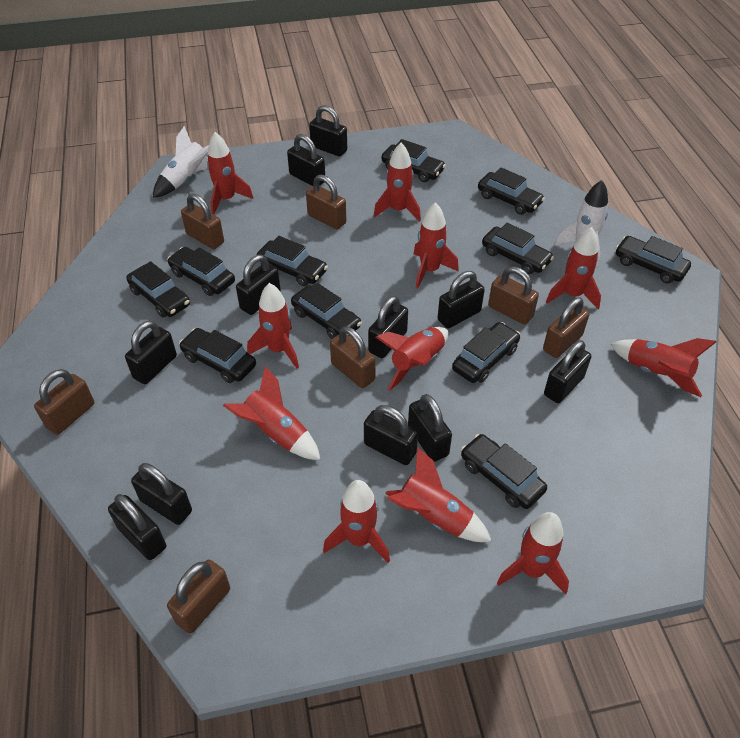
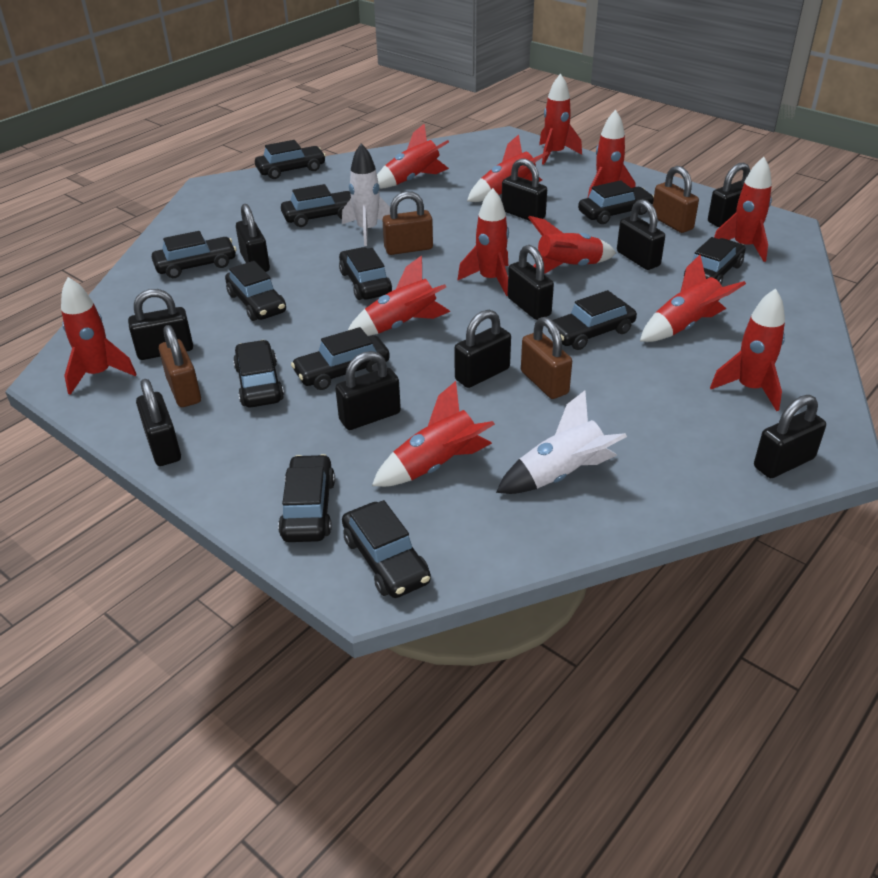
black car: [126,261,190,318] [167,247,235,296] [179,328,256,383] [257,236,328,286] [291,283,362,339] [381,139,446,182] [452,322,520,383] [461,434,547,509] [478,167,545,215] [482,223,554,274] [615,236,691,283] = 11 -> [152,231,236,278] [225,261,286,321] [233,340,284,407] [255,140,326,179] [278,454,335,542] [281,184,351,227] [291,327,390,390] [339,247,392,300] [342,500,431,598] [548,290,637,350] [578,180,654,224] [684,237,746,285] = 12
black padlock: [108,494,166,560] [125,320,177,384] [131,463,192,525] [236,255,281,315] [287,134,325,186] [309,105,347,156] [364,405,418,465] [368,296,408,358] [408,394,452,462] [438,271,485,329] [544,340,591,403] = 11 -> [128,289,193,360] [136,379,181,466] [236,204,270,272] [335,351,401,430] [454,310,511,388] [502,158,547,221] [508,245,554,320] [617,199,665,270] [708,163,750,227] [754,395,826,478] = 10
brown padlock: [34,369,94,435] [167,559,230,633] [181,193,224,249] [306,175,346,229] [330,326,376,388] [488,267,539,325] [543,297,589,358] = 7 -> [159,325,201,407] [382,191,433,255] [521,317,572,399] [653,166,699,233] = 4
red rocket: [207,132,253,215] [223,366,321,460] [247,283,299,369] [323,480,390,563] [374,143,421,222] [376,327,449,391] [385,448,492,542] [414,202,459,289] [497,512,569,594] [546,227,601,309] [611,338,716,397] = 11 -> [61,277,137,395] [348,255,450,336] [372,381,495,487] [377,123,449,189] [457,188,509,296] [467,135,549,202] [528,216,616,274] [539,73,582,165] [588,110,636,197] [640,255,746,342] [710,288,785,411] [714,157,772,262] = 12

